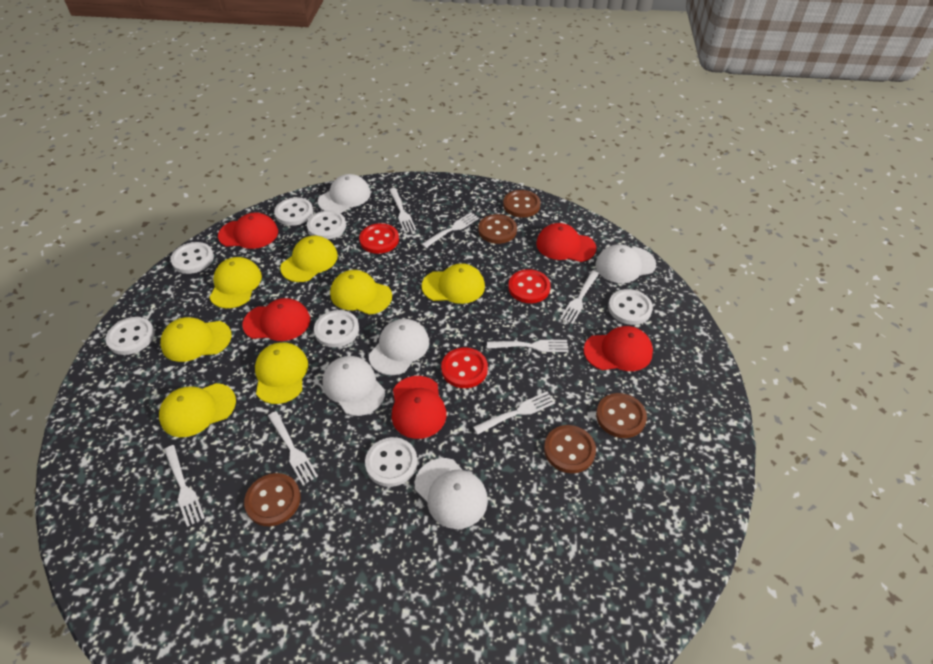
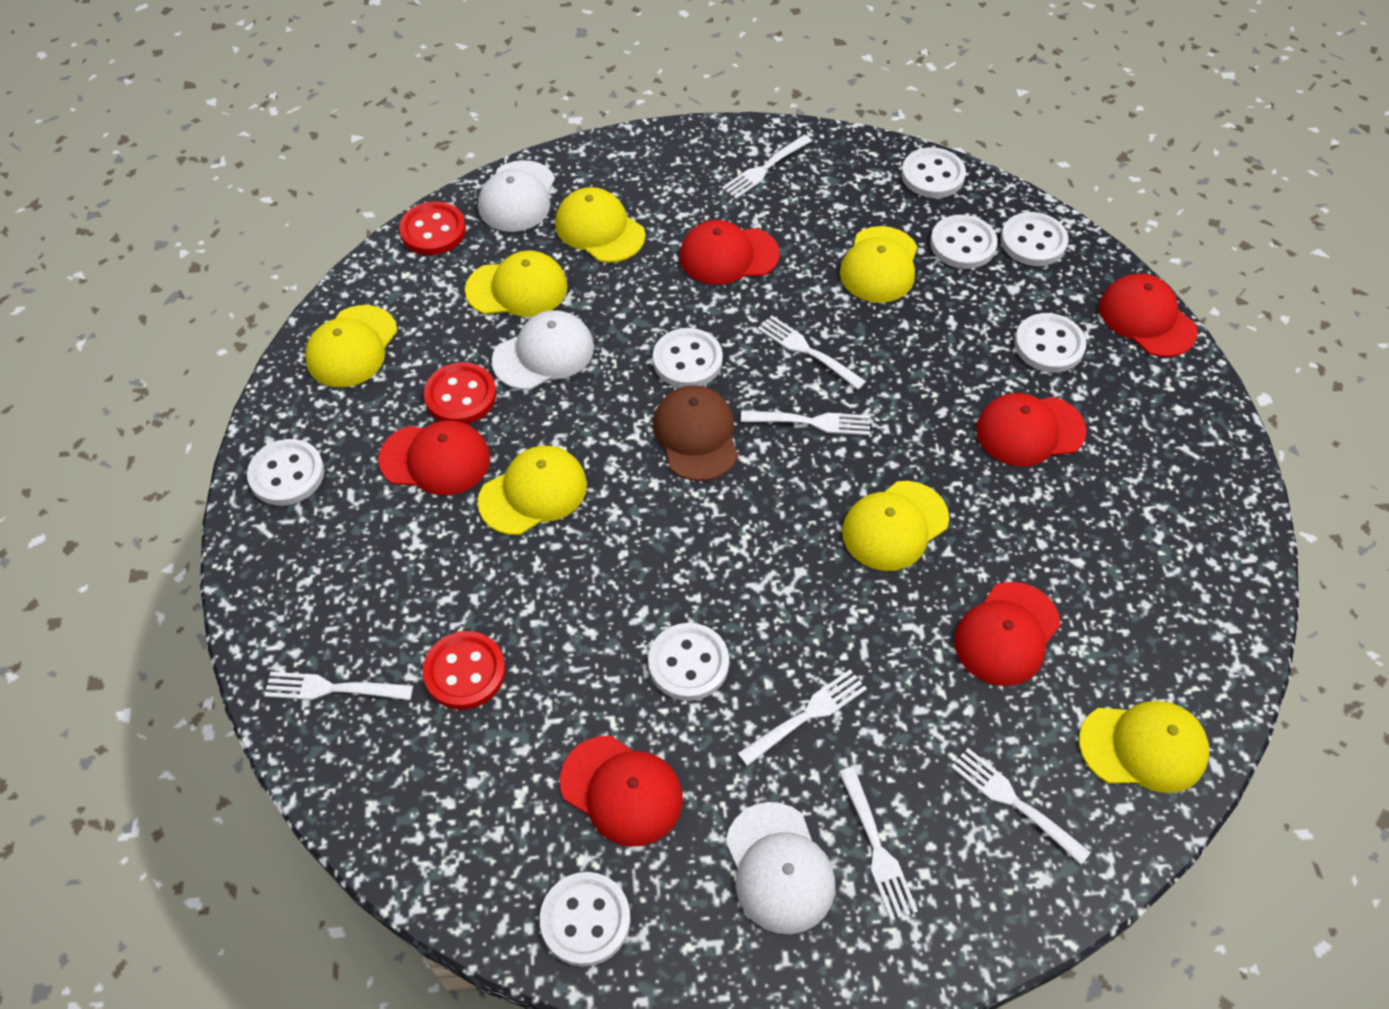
brown button: [244,473,301,526] [478,214,517,244] [503,190,541,218] [544,425,596,473] [596,393,647,438] = 5 -> none = 0
brown cap: none = 0 -> [653,385,738,481] = 1
red cap: [218,212,278,249] [242,298,310,341] [392,376,447,439] [536,223,596,262] [584,326,653,371] = 5 -> [378,420,490,495] [560,736,683,847] [680,220,780,285] [954,582,1061,686] [976,393,1087,467] [1099,274,1198,357] = 6
white button: [106,317,155,355] [171,242,214,274] [274,197,313,226] [307,211,346,239] [314,310,359,348] [365,437,418,487] [608,289,653,325] = 7 -> [247,439,324,506] [540,872,631,967] [648,623,729,701] [653,328,723,388] [901,147,966,198] [930,215,998,269] [1001,212,1069,266] [1014,313,1086,372] = 8
white cap: [318,174,371,213] [322,356,385,416] [369,319,429,375] [415,458,488,529] [595,244,656,283] = 5 -> [478,160,555,232] [492,310,594,390] [726,802,835,934] = 3

